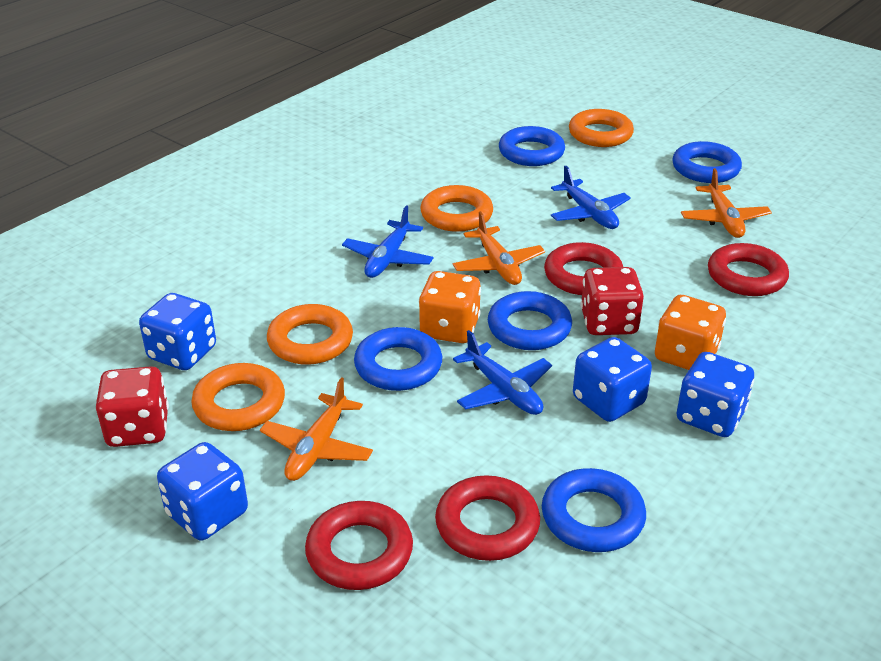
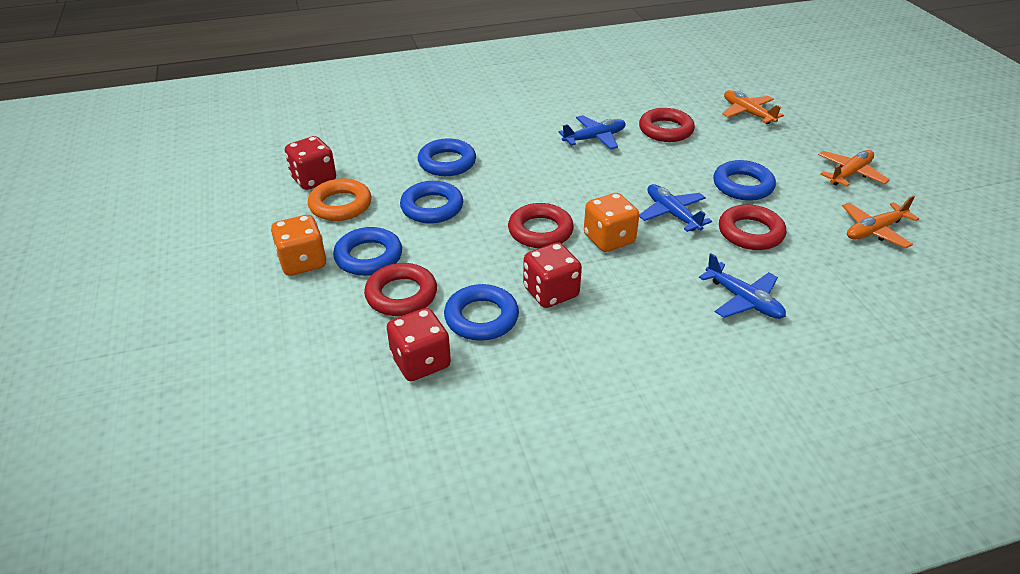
blue dice: [139,293,216,370] [157,442,248,541] [573,337,652,422] [677,352,754,437] = 4 -> none = 0
orange ring: [191,363,285,431] [267,304,353,365] [420,185,493,232] [569,109,634,147] = 4 -> [308,178,371,221] = 1
red dice: [96,366,169,447] [580,267,644,335] = 2 -> [285,136,336,190] [387,308,451,381] [523,243,582,308] = 3

